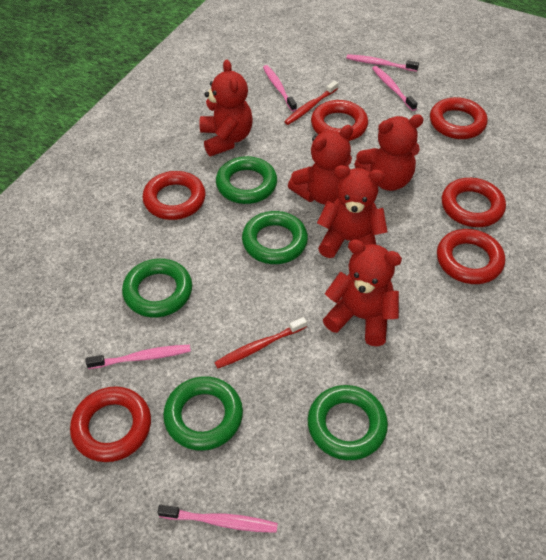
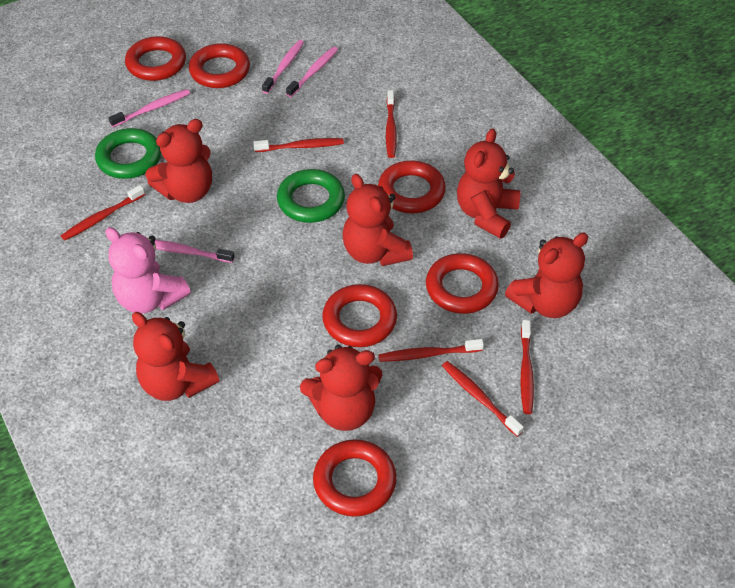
green ring: [122,258,192,318] [163,376,243,451] [216,156,277,204] [242,211,308,264] [308,385,388,460] = 5 -> [95,128,161,179] [277,169,345,223] = 2
pink teddy bear: none = 0 -> [105,227,191,313] = 1
pink toothbrush: [86,345,191,369] [157,505,278,533] [263,65,297,111] [346,54,419,72] [372,66,418,111] = 5 -> [108,89,190,127] [154,240,234,263] [262,40,304,94] [286,47,338,97] = 4
red teddy bear: [200,60,253,156] [288,125,353,205] [317,165,387,258] [323,239,402,346] [354,114,424,191] = 5 -> [132,312,219,401] [146,119,212,203] [300,345,383,431] [342,174,413,266] [457,128,521,239] [505,233,588,318] = 6
red toothbrush: [214,317,307,369] [284,81,338,125] = 2 -> [61,185,145,241] [253,138,344,152] [378,339,484,362] [386,90,397,158] [442,361,524,437] [520,320,534,414] = 6

